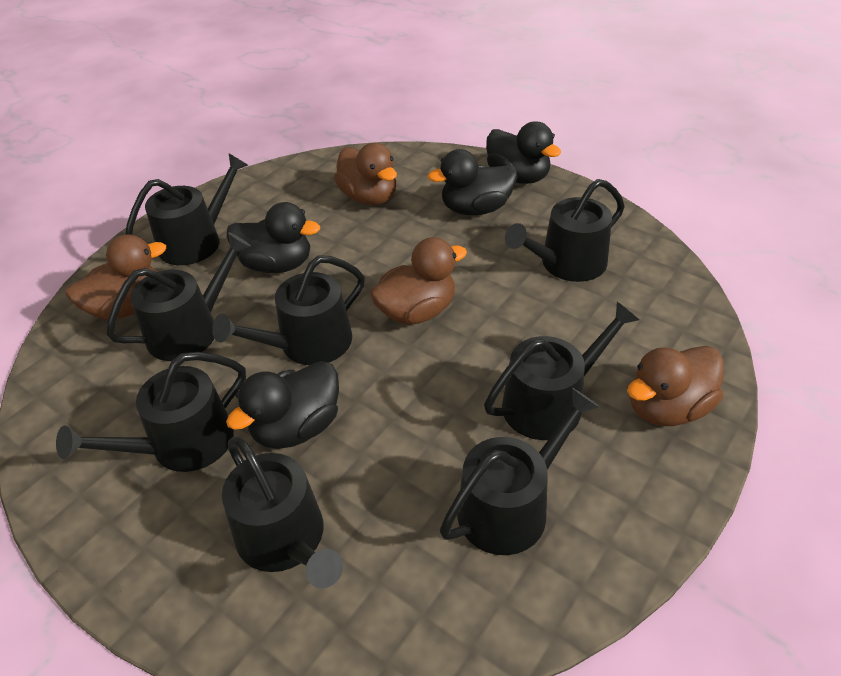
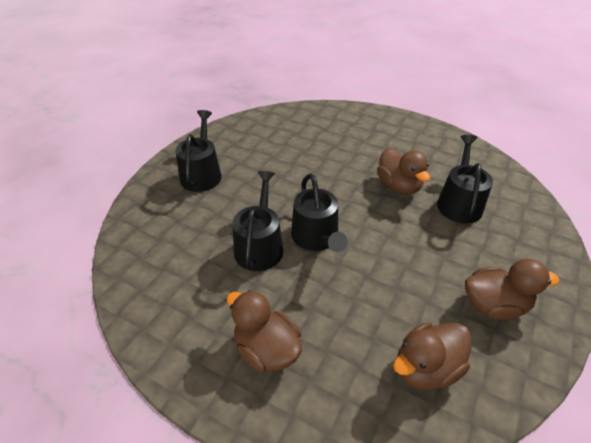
black duck: [226,361,339,449] [227,202,320,273] [428,149,517,215] [486,121,561,184] = 4 -> none = 0
black watering can: [56,352,246,472] [106,232,251,361] [125,153,248,265] [212,255,365,365] [222,437,343,589] [440,388,600,555] [484,301,639,440] [505,179,625,282] = 8 -> [175,110,222,192] [232,171,283,271] [291,174,348,252] [437,135,493,223] = 4

